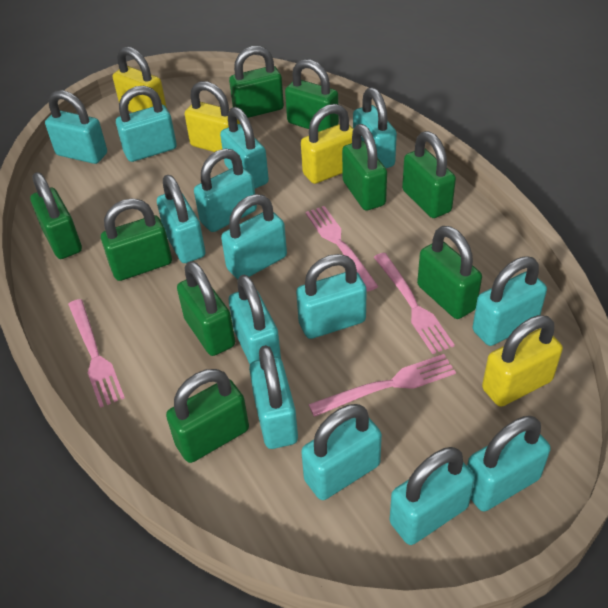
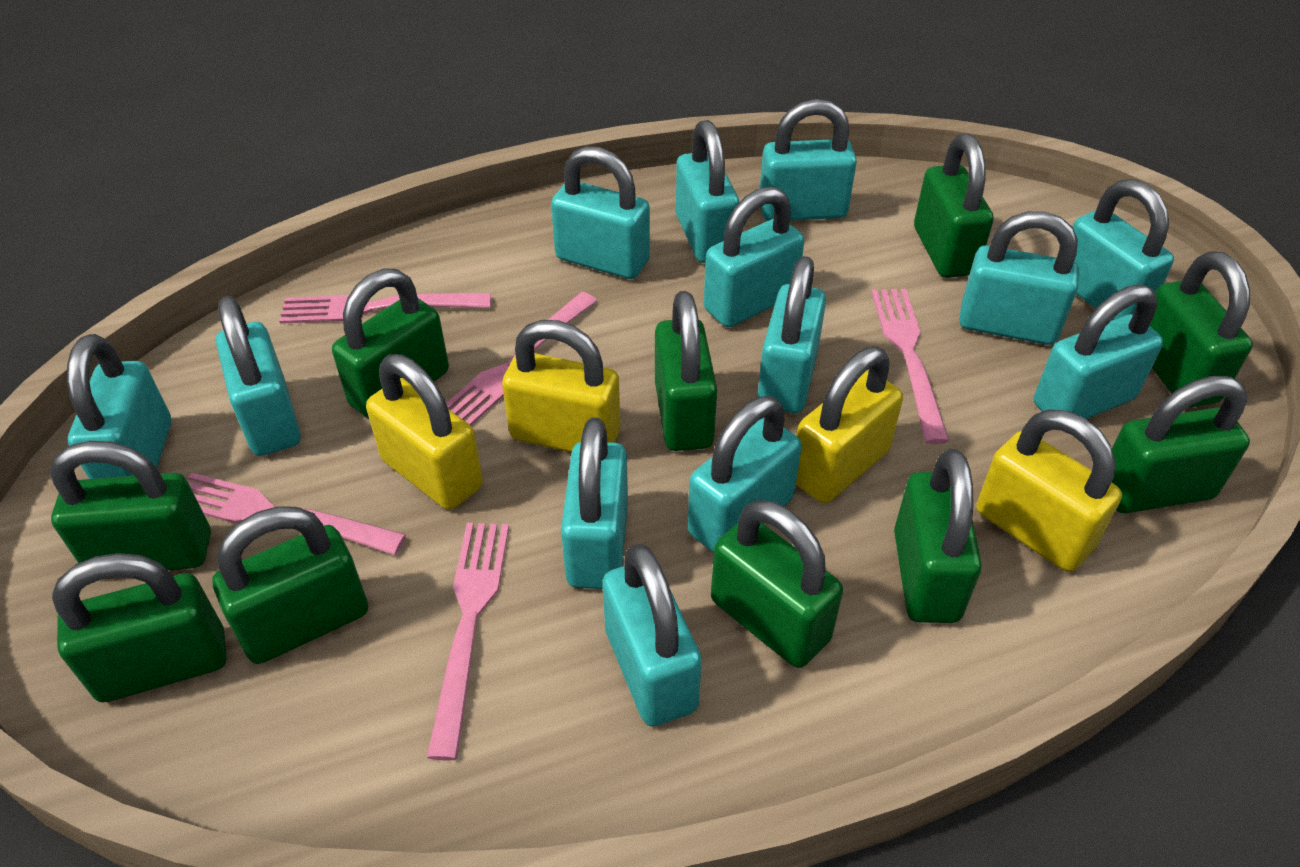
green padlock: [30,172,82,259] [101,198,172,281] [166,369,249,463] [177,261,235,356] [229,46,284,118] [285,59,339,132] [342,124,387,210] [402,131,456,218] [417,226,482,319] = 9 -> [50,441,211,570] [52,553,227,703] [213,507,368,664] [332,268,449,419] [655,291,717,451] [711,500,843,668] [894,449,982,623] [914,134,994,278] [1112,376,1250,513] [1150,251,1253,408] = 10
pink fork: [68,299,125,408] [306,206,378,291] [308,354,456,417] [374,253,455,354] = 4 -> [188,473,406,555] [279,293,491,324] [427,523,509,761] [446,292,597,426] [871,289,949,444] = 5
turquoise padlock: [45,90,107,164] [116,86,177,162] [157,175,206,263] [194,148,257,232] [220,107,269,189] [221,194,287,279] [229,275,281,364] [249,345,298,449] [296,254,367,339] [301,404,382,500] [353,87,397,168] [390,447,475,545] [467,416,551,511] [473,256,547,346] = 14 -> [67,334,171,479] [216,296,301,456] [551,146,650,279] [561,418,628,589] [602,544,702,726] [676,120,739,263] [688,396,802,553] [704,186,804,327] [757,256,826,413] [760,99,857,221] [959,211,1079,345] [1034,285,1163,419] [1072,179,1174,321] = 13

